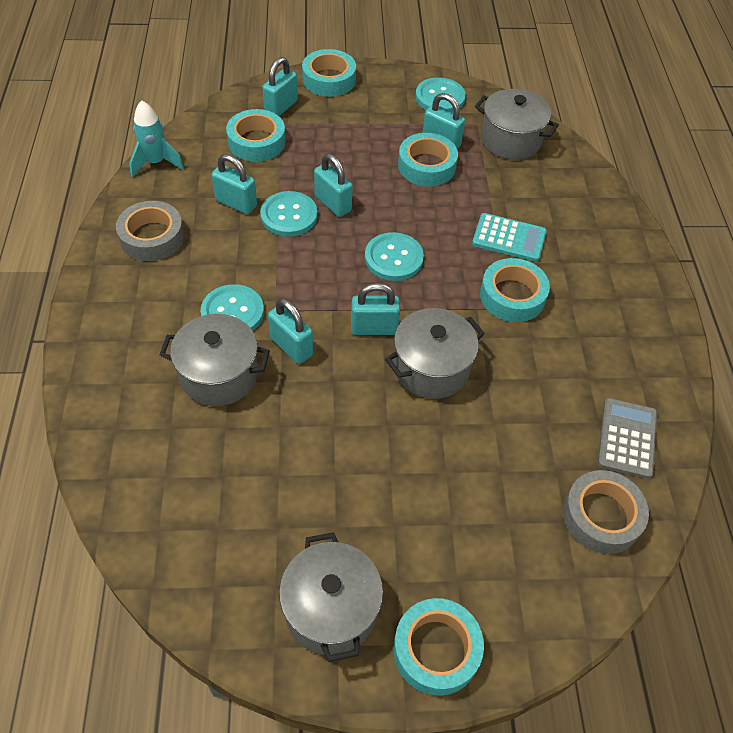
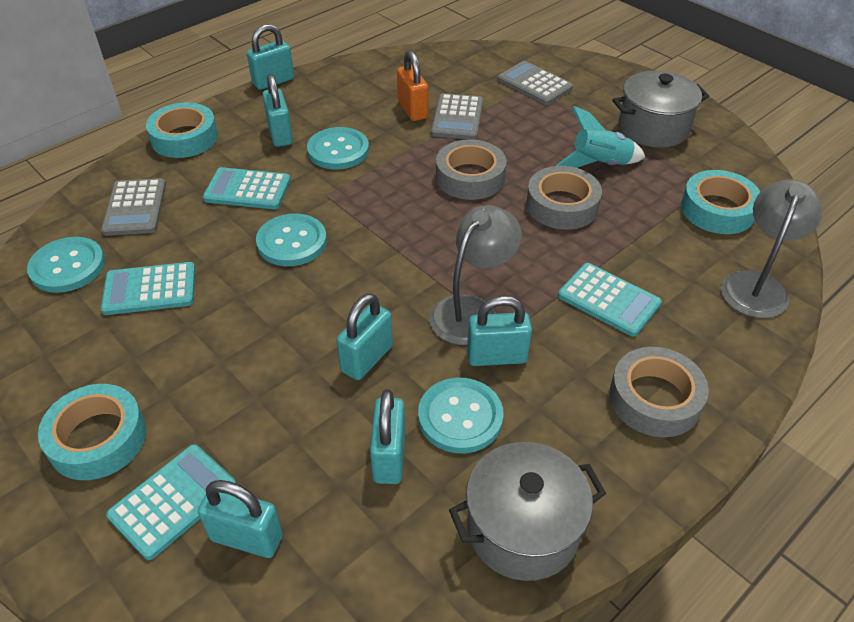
grey calculator: [598,398,657,479] = 1 -> [101,178,166,236] [431,93,483,140] [498,61,573,105] = 3
grey lamp: none = 0 -> [429,205,522,345] [721,179,822,318] = 2
grey pot: [159,314,270,406] [279,532,383,662] [385,308,485,399] [475,89,559,160] = 4 -> [449,442,606,581] [612,71,709,148] = 2
grey tape: [116,201,184,261] [563,470,649,554] = 2 -> [436,139,507,200] [526,166,602,230] [609,347,709,437] = 3
orange padlock: none = 0 -> [397,50,428,121] = 1
turquoise calculator: [472,213,547,262] = 1 -> [101,262,195,315] [106,444,236,560] [203,167,291,209] [558,263,662,337] = 4
turquoise tape: [226,109,286,162] [302,49,356,97] [393,598,484,696] [398,133,458,186] [480,258,550,322] = 5 -> [38,384,146,480] [146,102,218,158] [681,170,760,234] = 3

